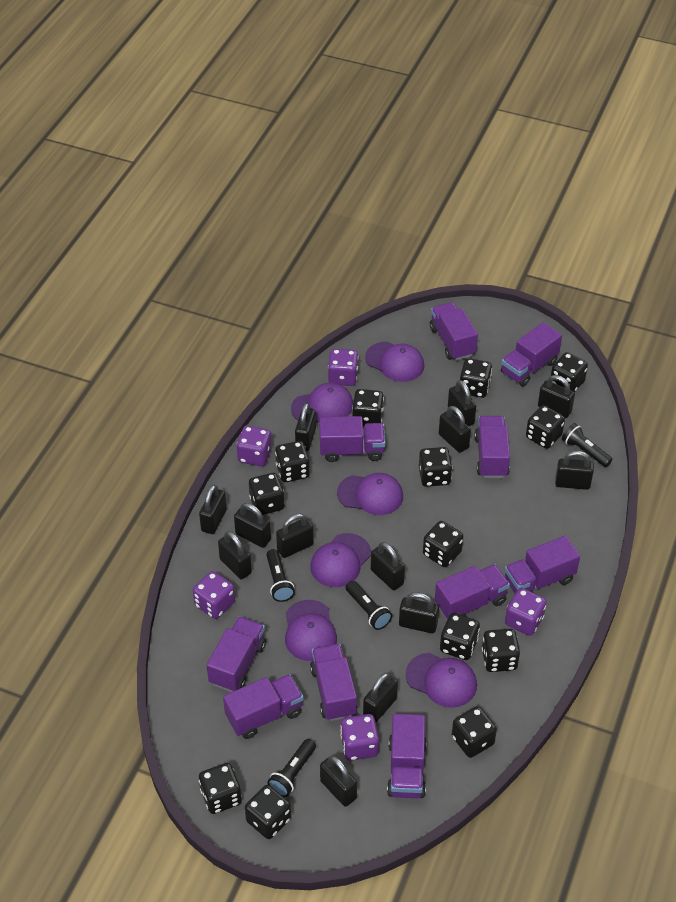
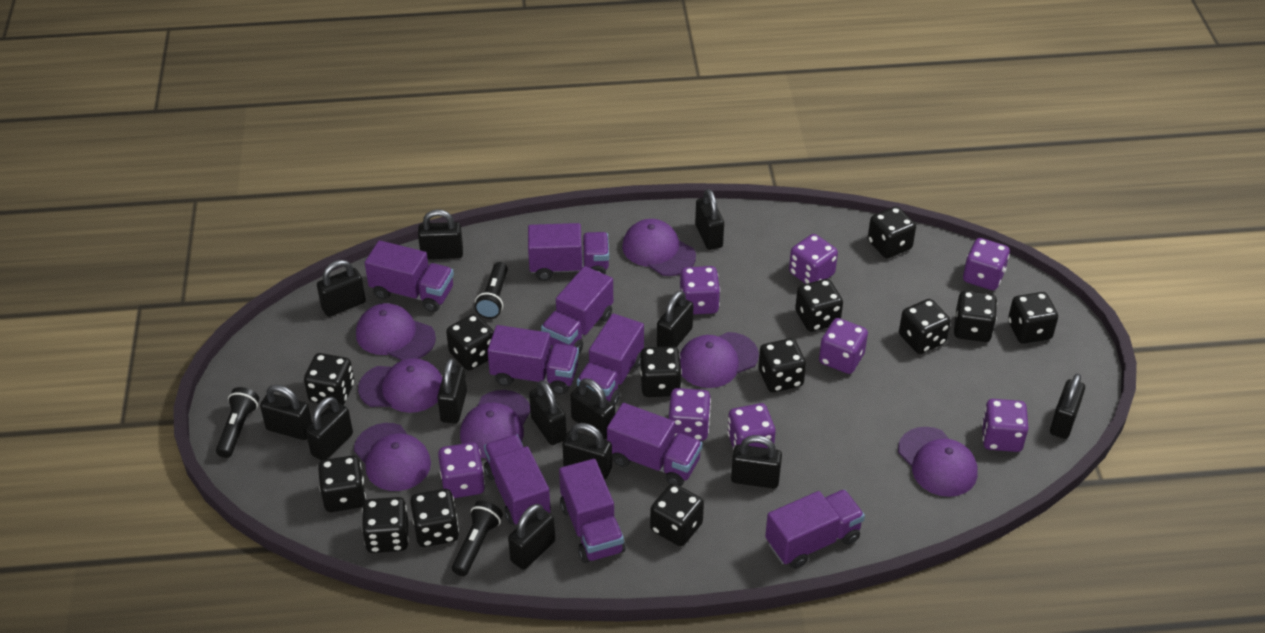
black flashlight: [266,549,295,602] [268,739,316,797] [346,581,392,630] [562,423,612,467] = 4 -> [216,387,259,458] [452,501,503,576] [474,262,508,319] = 3
purple cap: [285,600,337,661] [291,382,353,423] [310,533,371,587] [337,473,403,515] [365,342,424,382] [406,653,477,708] = 6 -> [354,423,431,491] [356,303,436,360] [358,358,442,413] [460,390,530,458] [622,219,696,276] [680,332,759,388] [898,427,978,497] = 7
purple dice: [193,571,235,619] [237,426,272,466] [328,349,358,386] [340,714,379,761] [505,588,547,636] = 5 -> [438,442,485,498] [669,388,711,441] [679,266,720,314] [727,403,776,450] [789,234,838,284] [819,318,868,374] [963,238,1010,290] [982,399,1029,452] = 8
purple truck: [207,616,266,692] [223,674,304,739] [310,644,358,721] [319,416,385,462] [387,714,426,798] [430,302,478,360] [435,564,510,620] [474,416,510,478] [501,322,562,387] [505,536,580,593] = 10 -> [365,240,454,312] [484,434,551,525] [487,325,579,395] [528,223,609,281] [541,266,613,354] [559,459,626,563] [577,313,644,406] [607,403,702,486] [765,489,865,569] = 9

